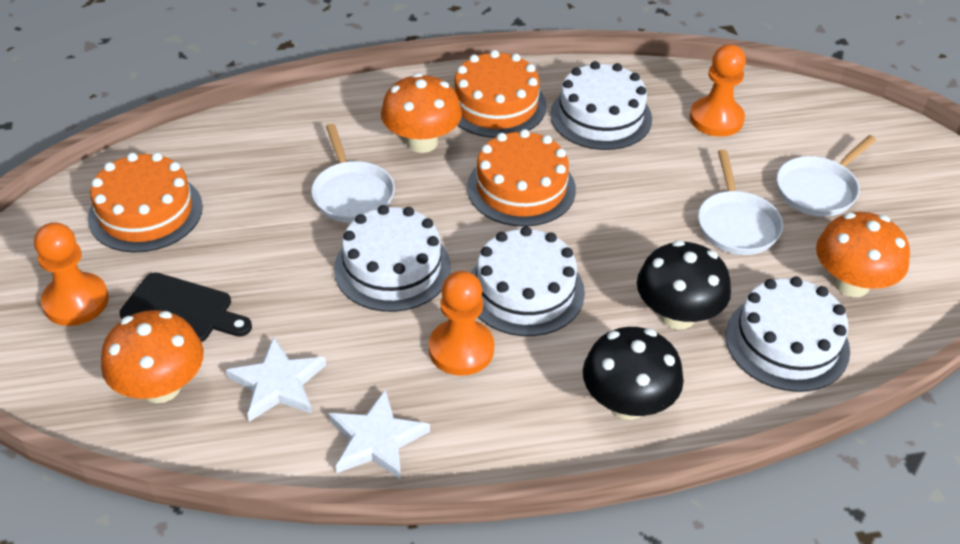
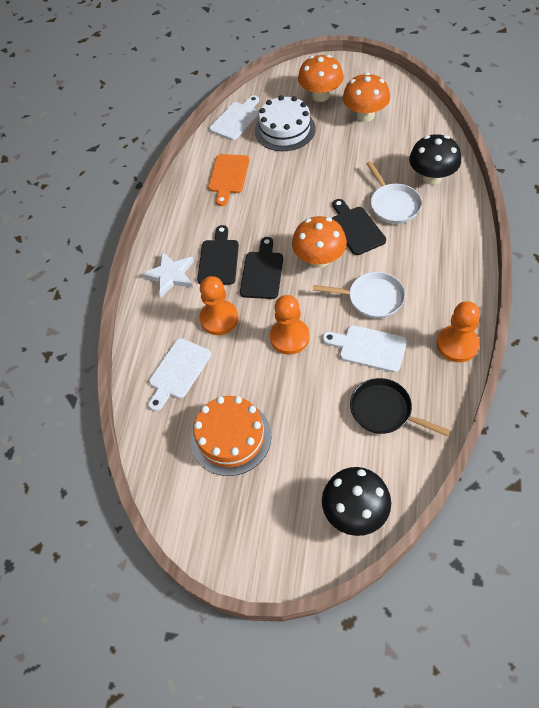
black cutting board: [120,272,252,342] = 1 -> [197,225,239,285] [240,237,283,299] [332,199,386,255] = 3
black pan: none = 0 -> [350,378,451,436] = 1
orange cake: [88,153,203,253] [453,50,547,138] [467,129,576,227] = 3 -> [191,396,272,476] = 1
orange cutting board: none = 0 -> [208,154,249,206] = 1
white cake: [334,205,451,312] [471,226,585,336] [550,61,652,150] [725,277,850,392] = 4 -> [255,95,316,151] = 1
white cutting board: none = 0 -> [148,338,211,411] [209,95,259,140] [322,325,407,372] = 3
white pan: [311,124,395,223] [698,150,783,255] [777,135,876,217] = 3 -> [313,272,405,319] [366,161,422,224] = 2
white star: [226,337,326,422] [329,389,430,480] = 2 -> [141,251,194,297] = 1

